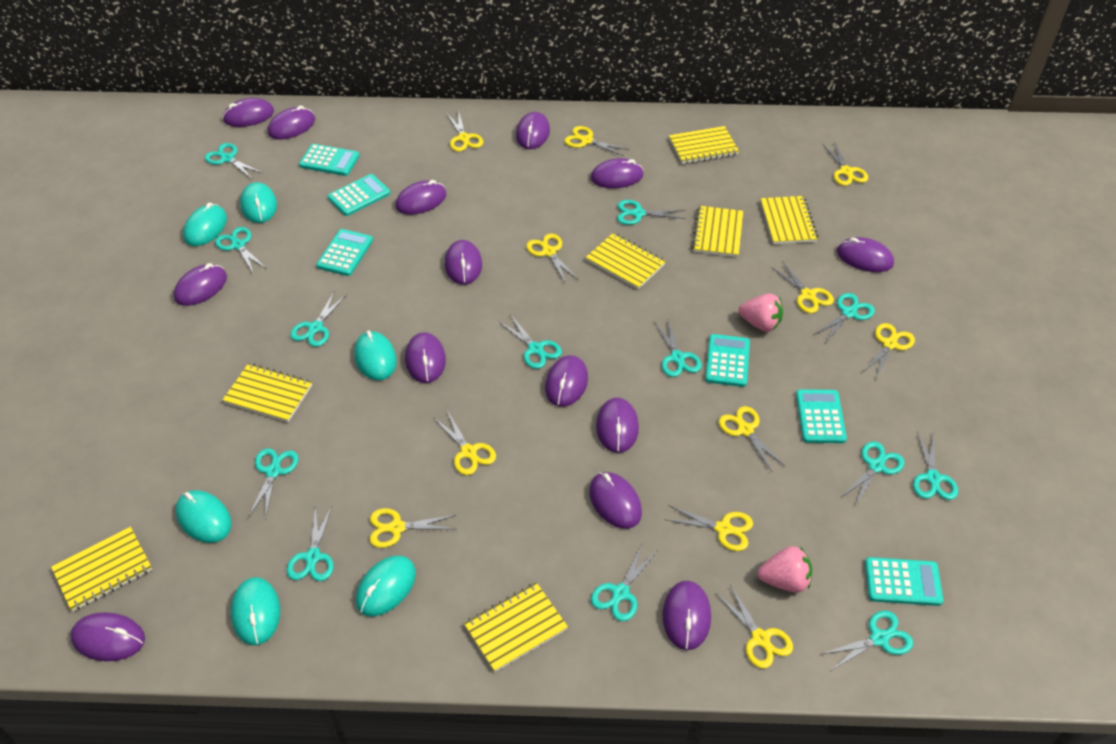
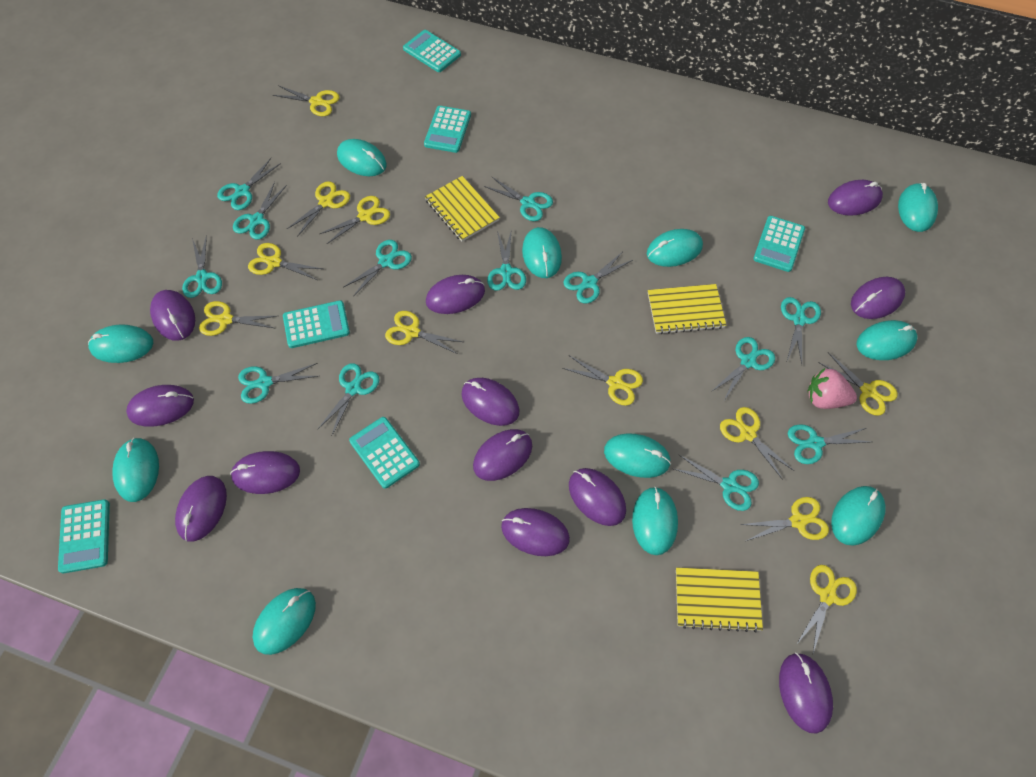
pink strawberry: [738,294,783,332] [758,546,812,592] = 2 -> [807,368,857,409] = 1
purple mouse: [70,612,145,661] [174,263,227,306] [222,98,274,127] [268,106,315,139] [395,180,447,215] [405,332,446,383] [444,240,482,285] [516,112,550,149] [545,355,588,407] [589,472,642,529] [591,158,644,188] [596,397,639,453] [662,581,711,650] [837,237,894,272] = 14 -> [126,385,194,427] [150,290,195,341] [175,476,227,542] [230,451,300,494] [426,275,485,314] [461,378,519,426] [473,429,532,481] [501,508,570,556] [569,468,626,526] [779,652,833,734] [828,180,883,216] [851,277,905,319] = 12
turquoise mouse: [175,490,232,543] [183,203,227,246] [231,577,280,645] [240,182,277,223] [354,331,397,380] [356,556,416,616] = 6 -> [88,324,153,363] [112,438,159,502] [253,588,316,655] [337,139,387,176] [522,227,562,278] [604,434,671,478] [632,487,678,555] [647,229,703,267] [831,486,886,546] [856,320,917,360] [898,183,938,232] = 11
yellow notebook: [51,527,152,611] [223,363,312,422] [464,582,568,672] [586,233,666,289] [669,126,739,164] [692,206,743,257] [761,196,818,244] = 7 -> [425,176,500,241] [648,284,726,334] [676,567,763,633] = 3

